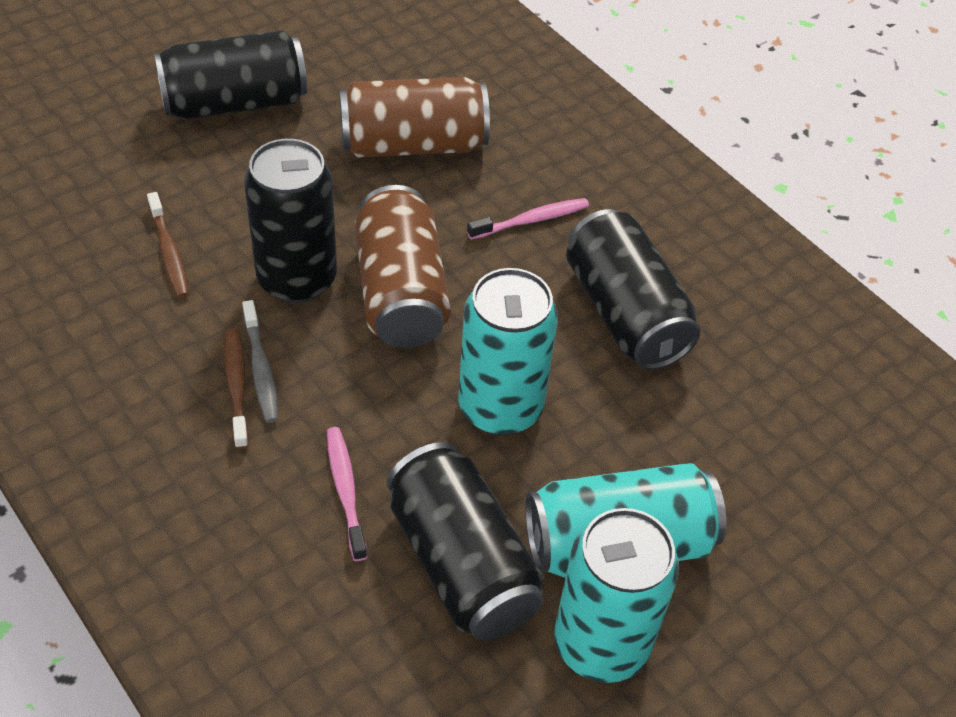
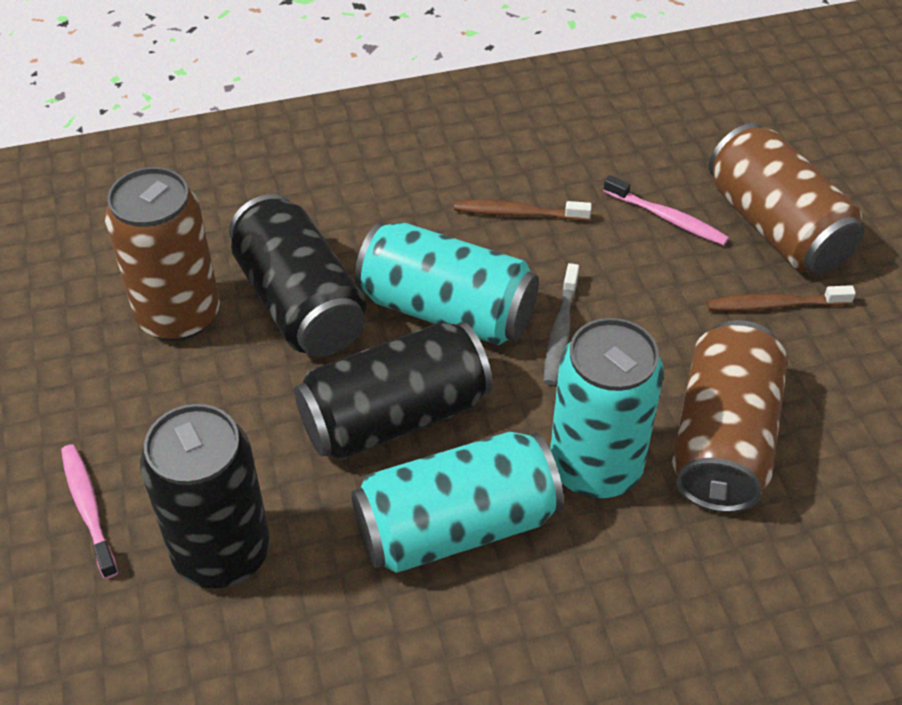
black can: [154,30,307,119] [244,139,337,303] [387,442,544,641] [566,209,700,370] = 4 -> [140,404,270,589] [229,194,366,357] [294,322,493,460] = 3
brown can: [339,77,490,158] [355,185,451,348] = 2 -> [105,167,220,341] [672,320,788,513] [709,123,864,274] = 3

